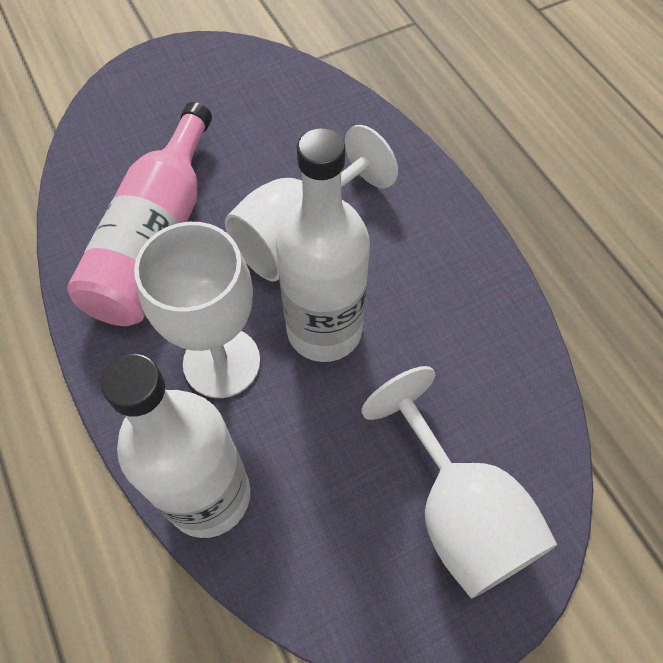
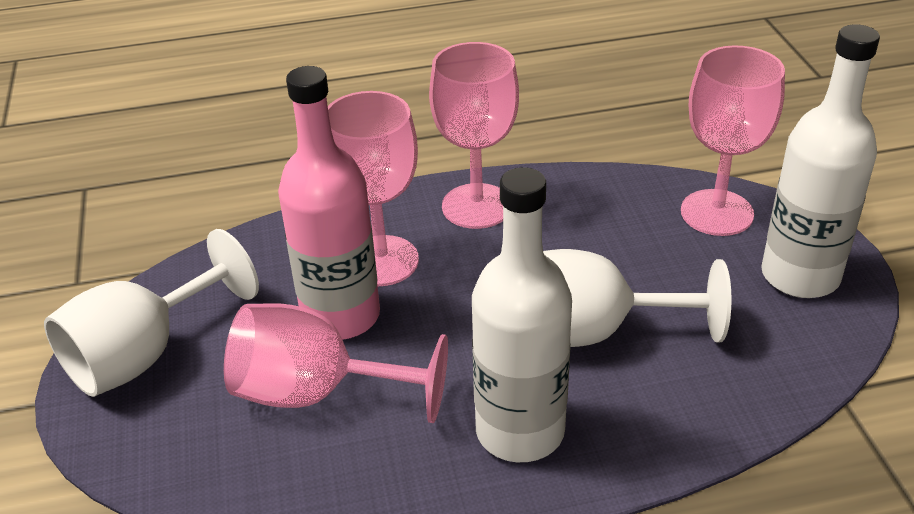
pink goblet: none = 0 -> [224,303,448,423] [328,91,419,286] [429,42,519,229] [681,45,785,236] = 4
white goblet: [134,222,260,398] [225,125,398,282] [361,366,557,599] = 3 -> [44,229,259,397] [543,249,732,347] = 2

